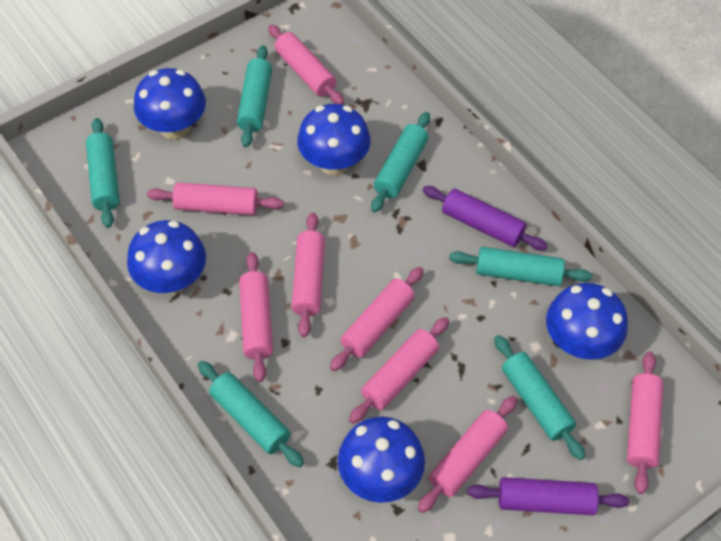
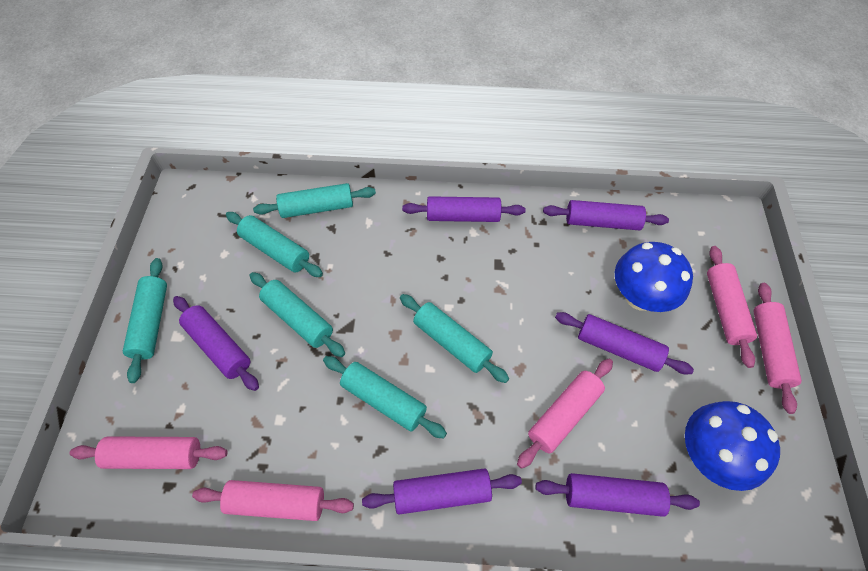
blue mushroom: [127,220,206,294] [134,68,206,139] [297,104,371,176] [338,417,425,503] [546,283,628,360] = 5 -> [615,242,693,312] [685,401,780,491] = 2
pink rolling pin: [147,182,284,215] [239,252,273,382] [268,25,344,105] [292,213,325,337] [330,267,424,371] [349,317,449,424] [418,396,517,513] [627,352,664,494] = 8 -> [70,436,228,469] [192,480,354,521] [517,359,613,469] [707,246,757,368] [753,283,802,414] = 5
purple rolling pin: [422,186,548,251] [467,477,629,515] = 2 -> [173,296,259,391] [362,468,522,514] [402,196,526,222] [536,473,700,517] [543,200,669,230] [555,312,694,374] = 6

